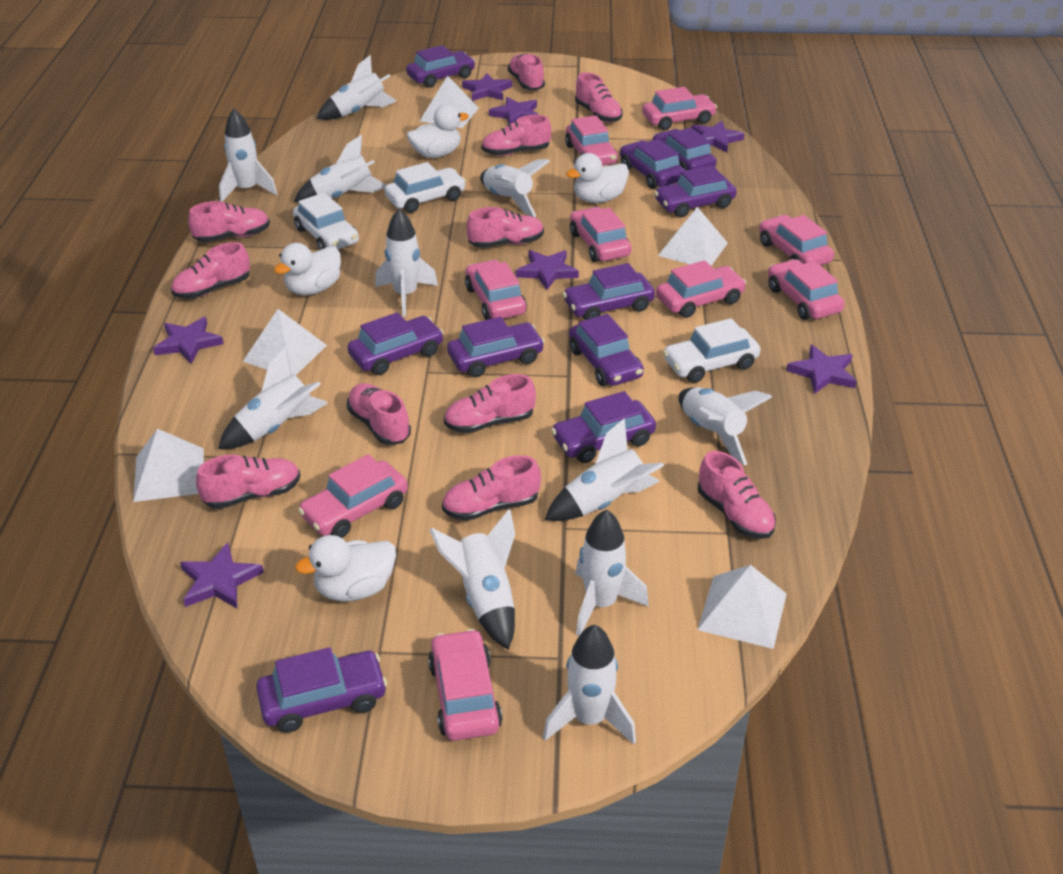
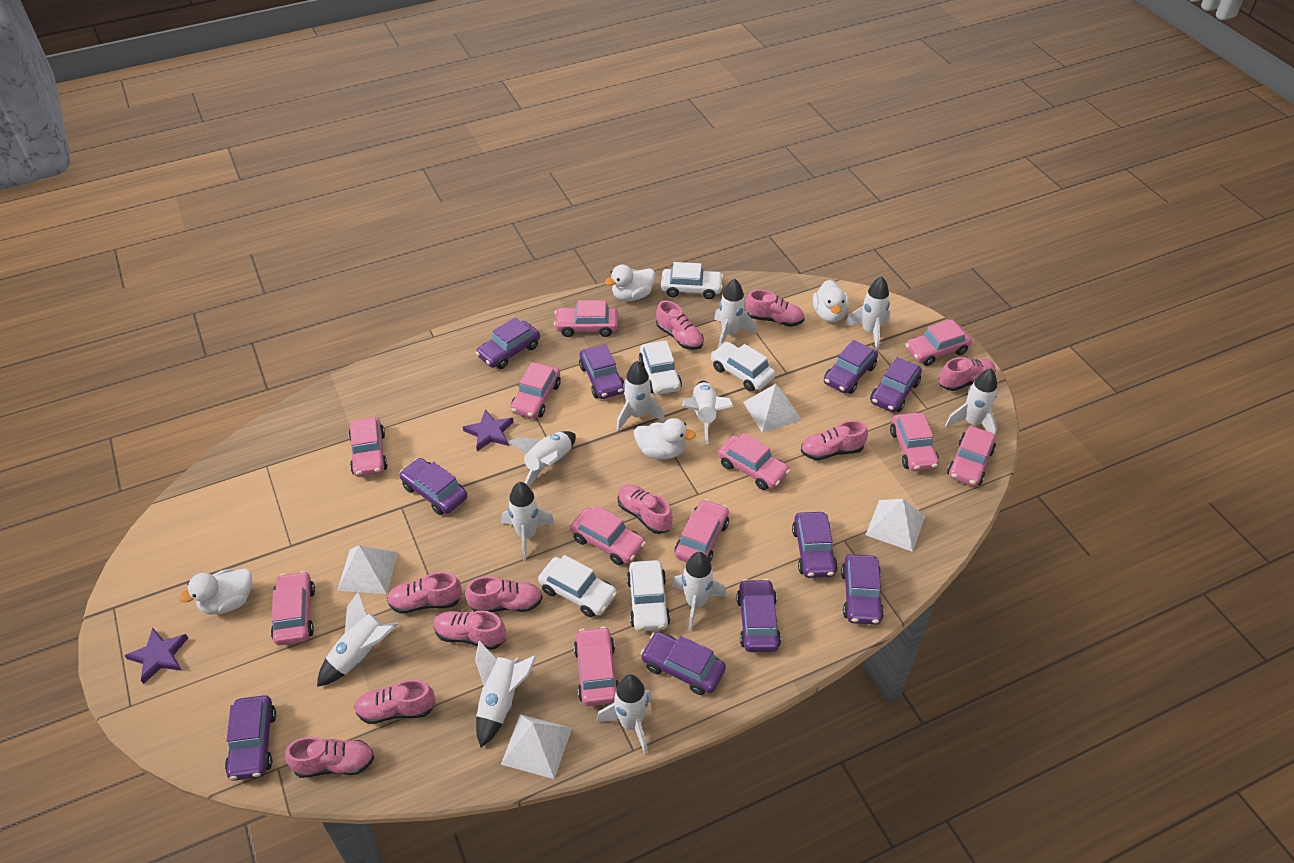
pink car: [298,454,408,538] [428,629,502,741] [465,260,527,320] [565,115,618,166] [570,207,632,262] [642,87,717,130] [656,260,746,318] [759,215,834,266] [768,259,845,320] = 9 -> [271,571,315,645] [348,417,388,477] [510,362,561,419] [554,300,618,337] [570,505,646,565] [574,627,618,706] [675,499,729,562] [718,433,790,490] [890,413,939,471] [905,319,972,366] [947,426,996,486] = 11
pink shoe: [171,242,250,299] [188,201,270,242] [196,455,300,509] [347,383,411,445] [442,455,541,521] [444,374,536,433] [467,207,544,248] [482,115,551,156] [508,53,545,90] [575,72,623,122] [698,451,776,539] = 11 -> [285,737,374,778] [354,679,435,724] [387,572,462,614] [433,611,506,650] [465,576,543,612] [618,485,673,534] [656,300,704,350] [745,290,804,327] [801,420,868,460] [939,357,996,391] = 10
purple star: [153,317,224,364] [180,542,264,609] [462,73,512,101] [489,97,539,124] [516,250,579,290] [692,121,745,152] [786,345,857,394] = 7 -> [125,627,188,684] [463,409,514,451] = 2
white car: [293,193,359,250] [384,162,466,213] [663,318,760,383] = 3 -> [538,555,617,617] [627,560,670,631] [639,340,682,395] [661,262,724,299] [711,342,776,391] = 5
white pyramid: [133,429,204,502] [243,309,327,375] [420,76,479,128] [658,207,728,266] [698,565,787,649] = 5 -> [337,545,398,594] [501,714,572,779] [743,384,802,433] [866,499,925,552] = 4

